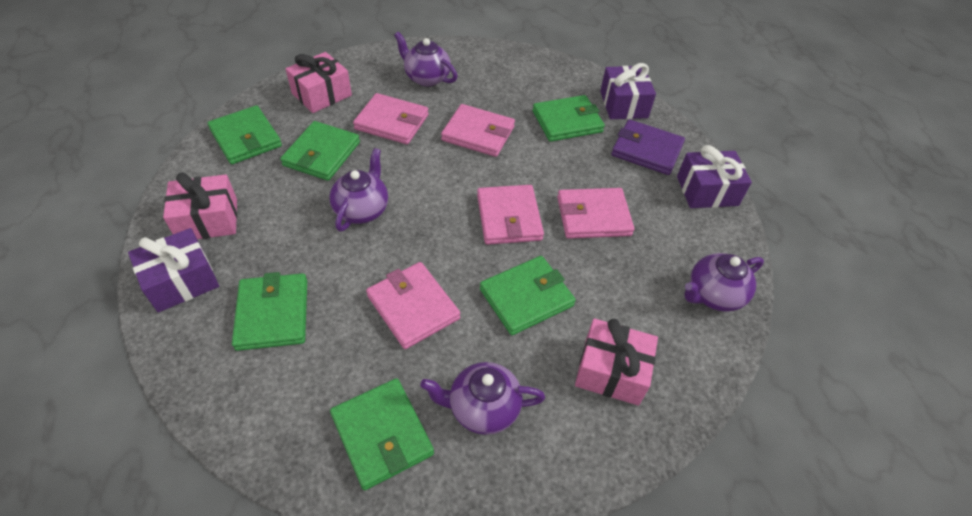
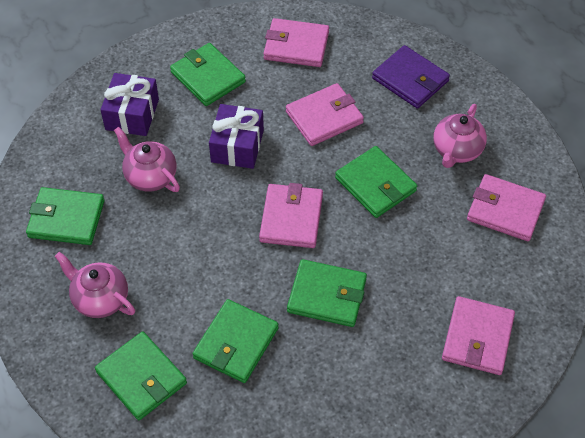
pink gift: [163,172,237,239] [285,52,352,113] [575,318,658,405] = 3 -> none = 0
pink teapot: none = 0 -> [55,252,135,318] [114,127,180,192] [433,104,487,168] = 3
purple gift: [128,228,219,312] [600,63,656,119] [677,145,752,208] = 3 -> [100,73,159,136] [209,104,264,169] = 2
purple teapot: [329,148,388,232] [394,32,457,87] [420,362,545,435] [685,253,764,312] = 4 -> none = 0

